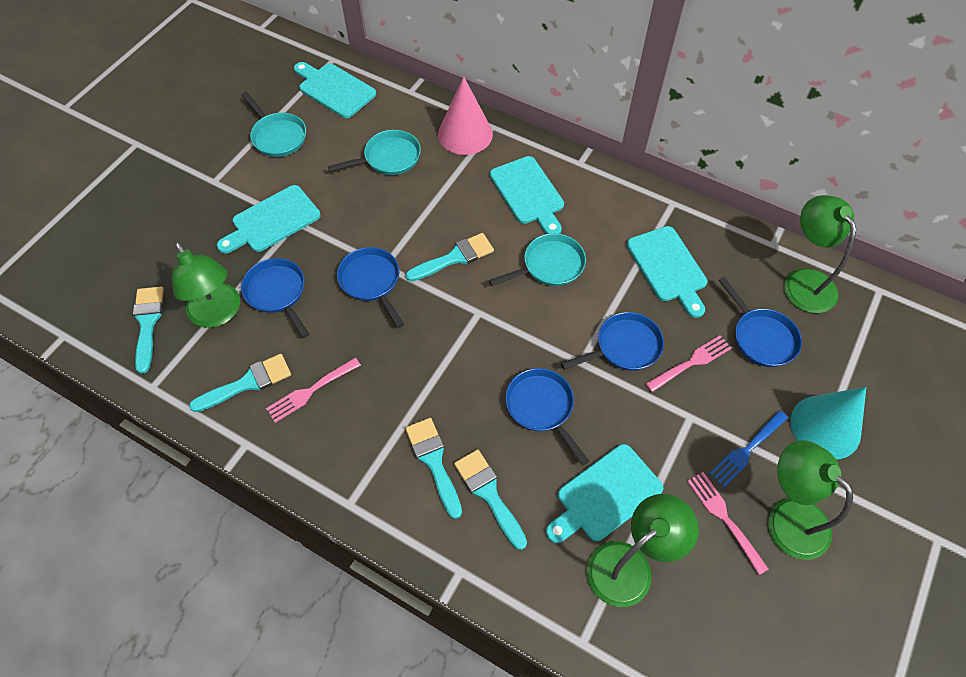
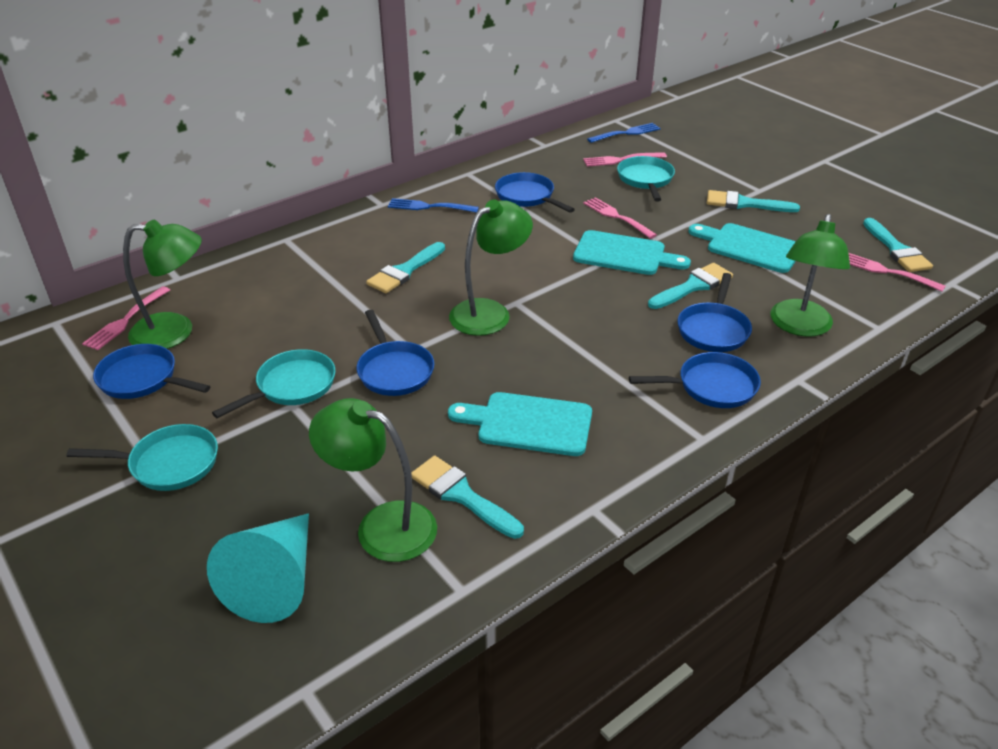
blue fork: [709,410,788,487] = 1 -> [388,198,479,213] [587,123,660,143] = 2
pink cone: [438,76,493,155] = 1 -> none = 0
pink fork: [266,358,361,423] [646,335,732,392] [687,472,769,575] = 3 -> [82,286,170,350] [583,152,667,167] [583,197,657,239] [849,253,945,292] = 4
turquoise cutting board: [217,185,321,254] [294,62,376,118] [490,156,564,234] [546,444,663,543] [627,226,707,318] = 5 -> [448,392,592,456] [573,230,691,275] [688,223,796,273] = 3

